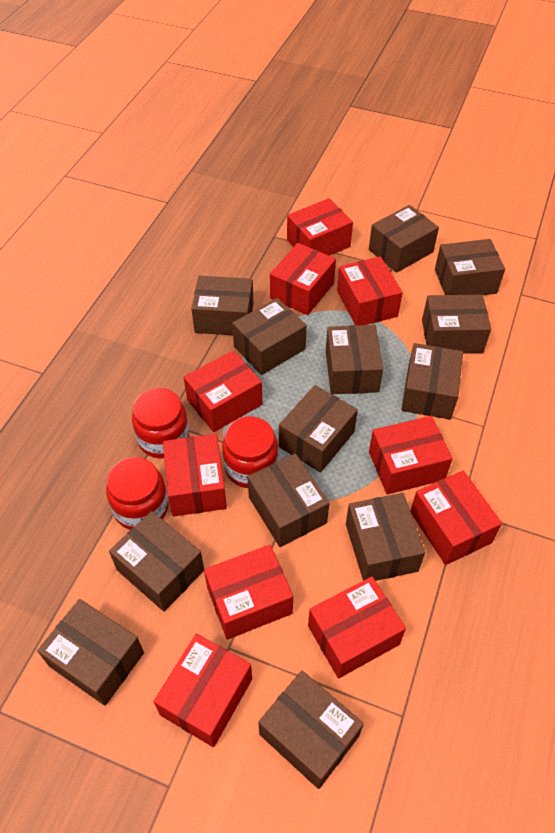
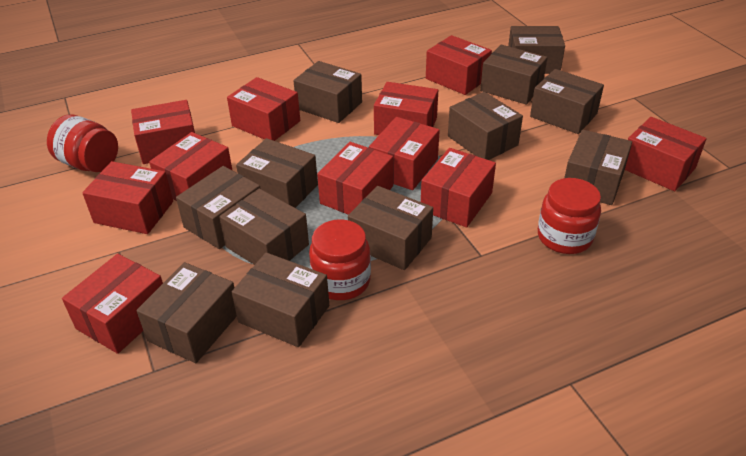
brown box: [37,599,144,706] [109,511,204,611] [191,276,253,335] [232,298,307,375] [247,453,329,547] [258,670,364,789] [279,385,358,473] [326,325,383,394] [346,493,425,581] [369,205,439,273] [401,343,463,420] [422,294,491,354] [435,239,505,295] = 13 -> [136,262,237,363] [176,166,260,249] [219,188,309,265] [232,252,329,347] [236,138,318,208] [293,61,362,123] [348,186,433,270] [448,92,523,160] [480,45,548,105] [508,26,565,74] [530,69,604,134] [564,130,632,205] = 12
red box: [153,634,252,747] [163,434,227,517] [184,350,262,432] [204,545,293,640] [270,243,336,315] [287,198,353,256] [308,576,406,679] [337,256,403,326] [369,416,453,494] [410,471,502,565] = 10 -> [62,254,163,354] [82,161,173,234] [131,100,195,164] [149,132,233,201] [227,77,300,141] [317,142,393,215] [369,117,440,190] [374,82,438,135] [421,148,496,227] [426,35,492,95] [625,117,707,191] = 11

